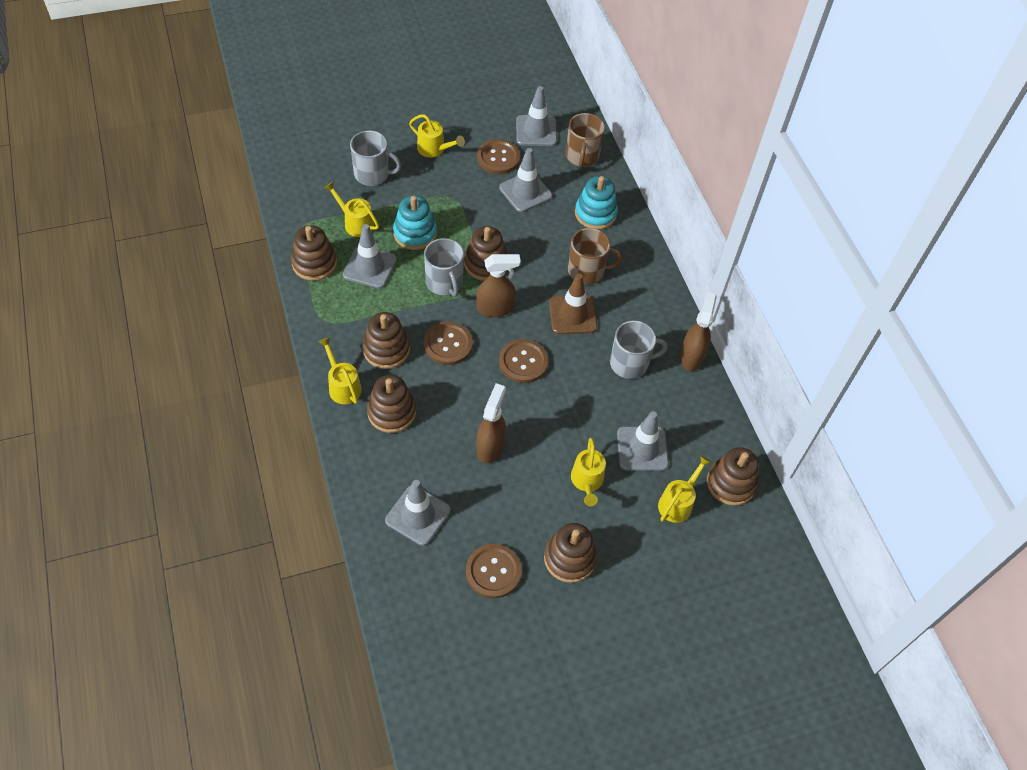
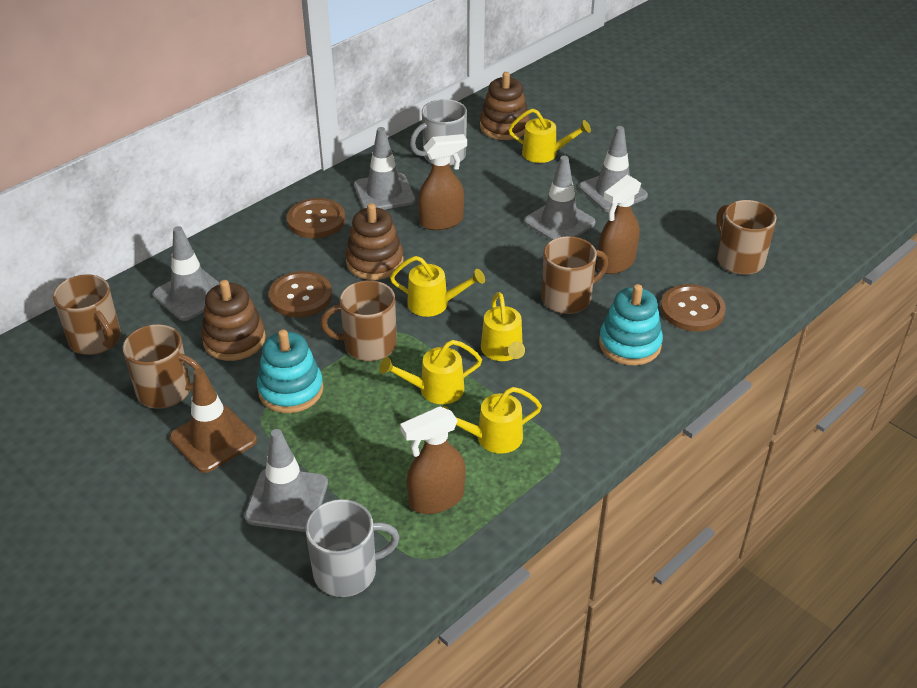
brown button: [424,322,473,365] [466,544,522,599] [477,139,520,174] [499,339,548,383] = 4 -> [269,271,332,317] [287,198,346,238] [661,284,726,332] = 3
brown mug: [566,113,605,168] [568,228,622,285] = 2 -> [53,275,121,355] [123,324,202,409] [321,280,397,361] [541,236,608,314] [716,200,777,275] = 5
brown stacking toy: [291,225,337,281] [363,312,410,369] [367,375,416,433] [464,226,507,281] [544,523,597,583] [707,447,759,506] = 6 -> [201,280,266,361] [345,203,404,280] [480,72,530,140] = 3
grey mug: [350,131,401,186] [424,238,464,297] [610,321,668,379] = 3 -> [305,499,400,597] [410,99,467,166] = 2

